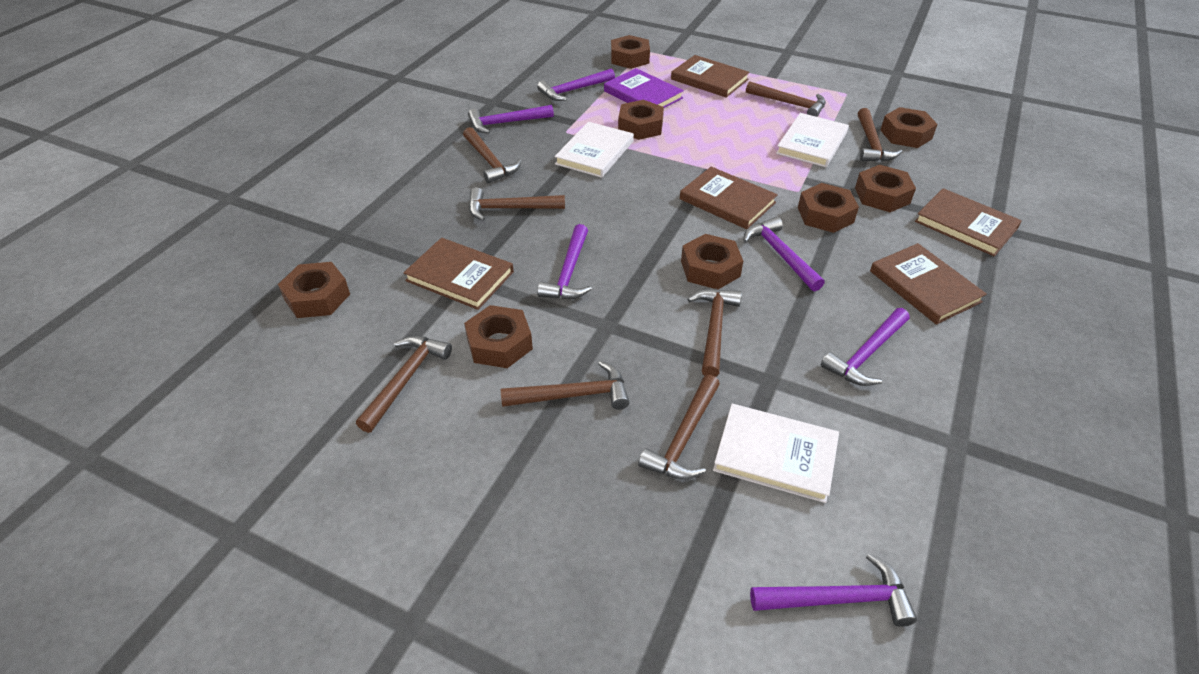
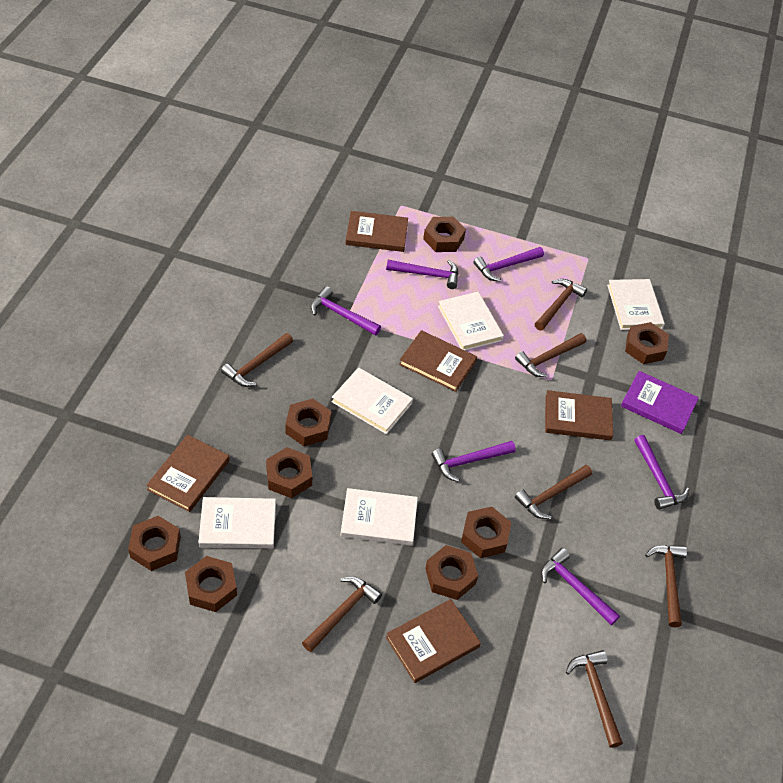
brown hammer: [356,336,452,433] [463,127,521,183] [469,187,565,221] [501,361,630,410] [638,375,720,480] [687,289,742,377] [746,81,826,117] [858,108,903,162] = 8 -> [221,333,293,387] [302,576,382,652] [515,333,586,377] [515,465,592,519] [535,279,587,331] [566,650,623,748] [645,545,687,628] = 7
white book: [555,122,634,178] [713,404,839,503] [776,113,849,167] = 3 -> [199,497,276,549] [331,367,413,434] [340,488,418,546] [438,292,504,351] [607,279,665,330] = 5

